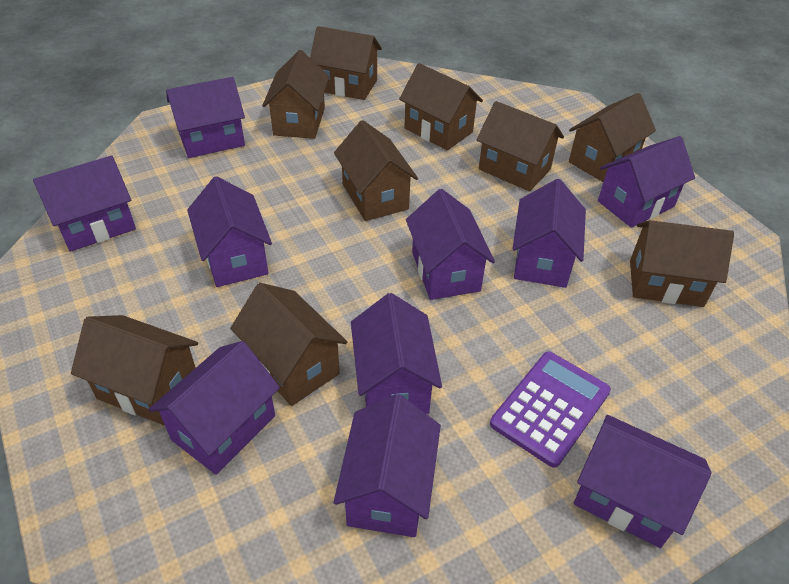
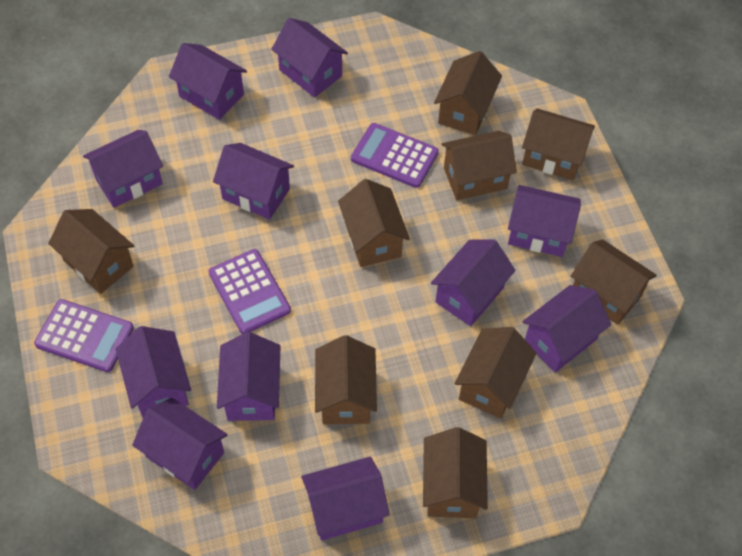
purple calculator: [490,351,611,468] = 1 -> [34,299,134,372] [209,249,291,334] [351,123,439,188] = 3
purple house: [33,156,136,252] [149,341,280,475] [166,77,245,158] [187,176,272,287] [334,394,441,537] [351,293,442,414] [406,189,495,300] [512,179,586,288] [574,415,712,548] [598,136,695,228] = 10 -> [83,130,163,208] [116,326,191,417] [132,398,228,490] [169,43,247,120] [213,143,294,220] [217,332,280,421] [271,18,348,97] [301,457,390,541] [431,239,516,326] [508,185,581,257] [522,285,611,373] = 11

